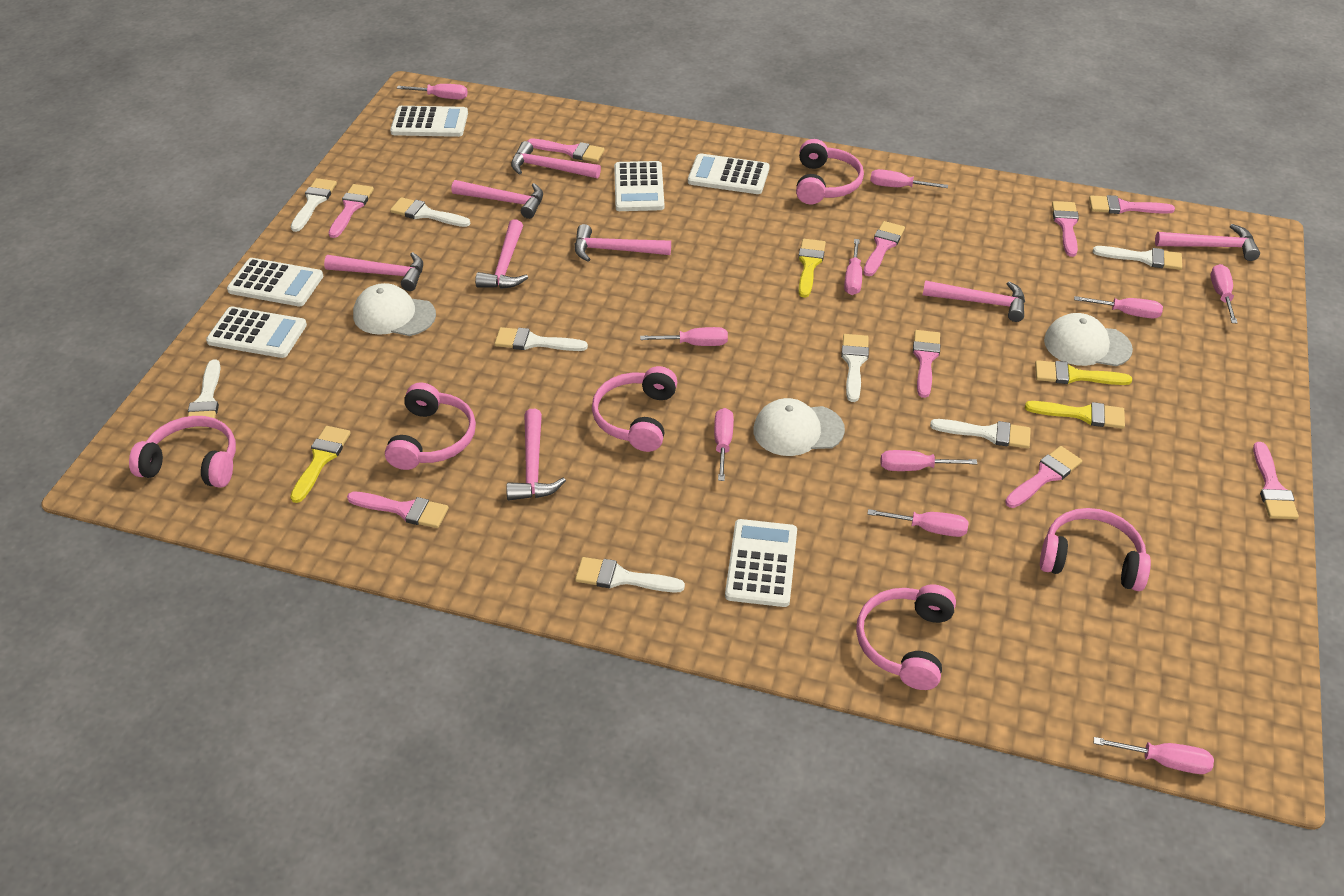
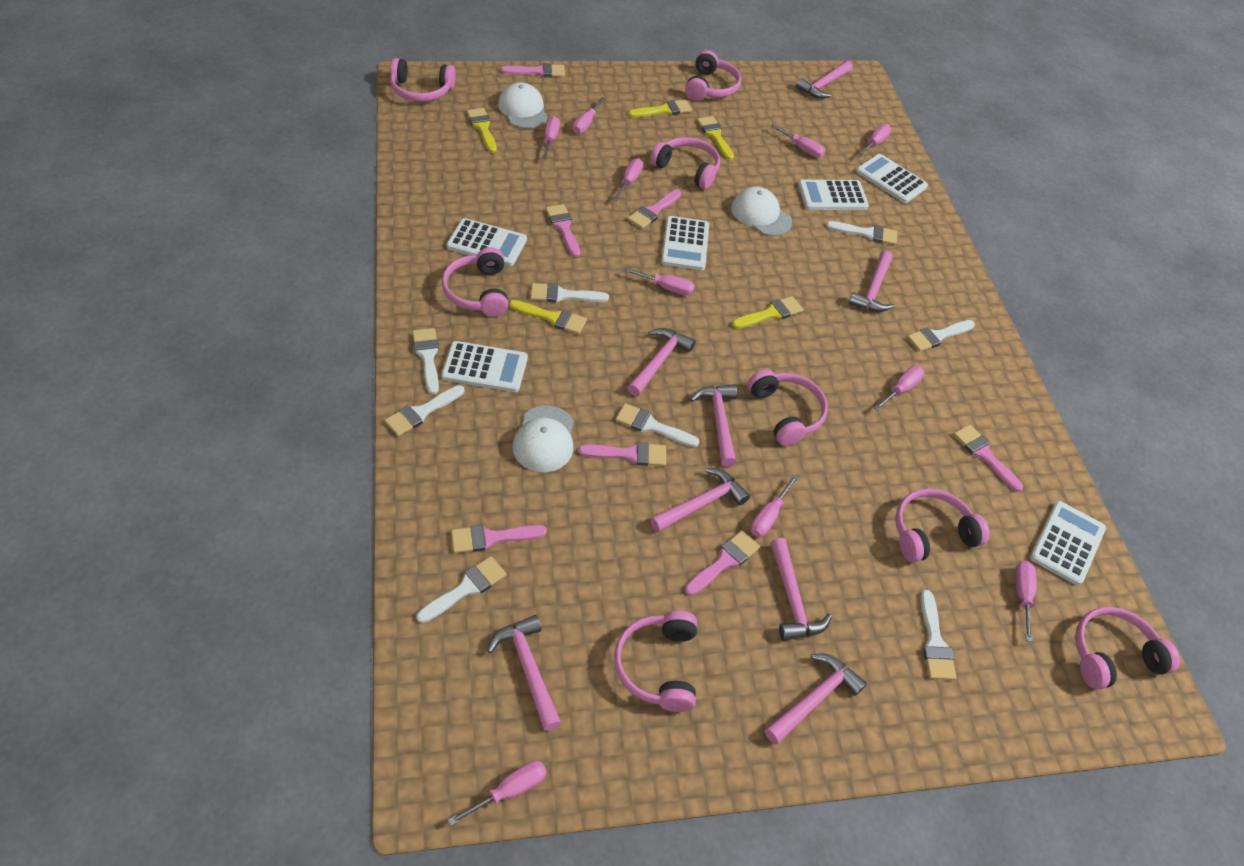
pink brush: [329,184,374,238] [347,492,449,528] [527,139,604,162] [863,221,905,276] [913,330,940,398] [1005,446,1082,508] [1052,201,1079,257] [1089,195,1175,214] [1253,442,1299,519] = 9 -> [451,525,547,553] [501,63,565,77] [546,204,580,257] [578,442,666,466] [628,189,681,229] [685,530,760,596] [953,425,1023,492] = 7
pink headphones: [129,416,236,488] [385,383,476,470] [592,366,677,452] [796,139,864,204] [856,584,956,690] [1040,508,1151,591] = 6 -> [390,58,456,102] [442,247,508,317] [614,611,697,712] [650,137,720,189] [685,50,741,100] [748,369,828,446] [895,489,990,563] [1075,607,1180,689] = 8
yellow brush: [290,426,351,503] [798,239,826,298] [1025,401,1125,429] [1035,360,1132,385] = 4 -> [467,108,497,153] [509,300,587,334] [628,99,692,117] [697,116,734,160] [732,296,803,329] = 5

